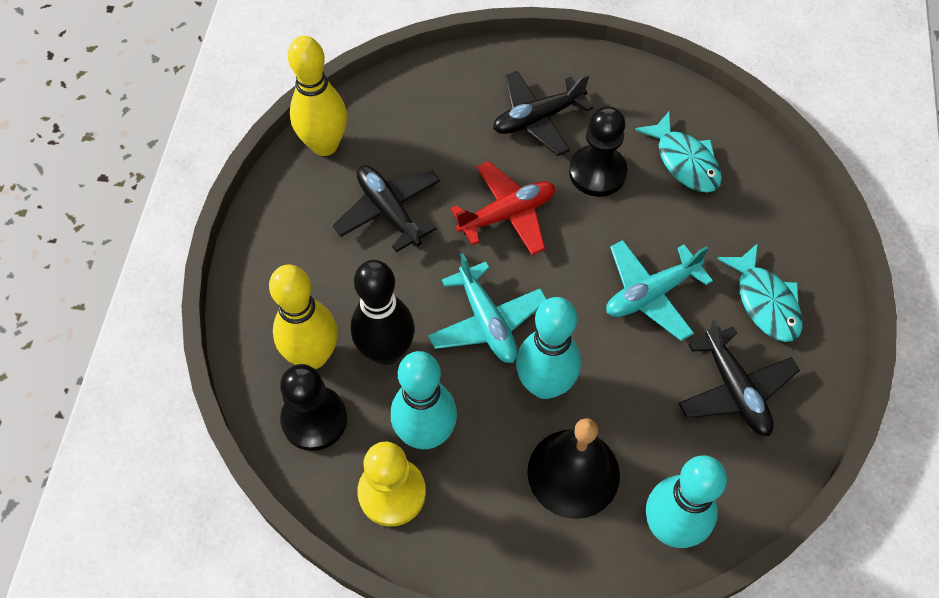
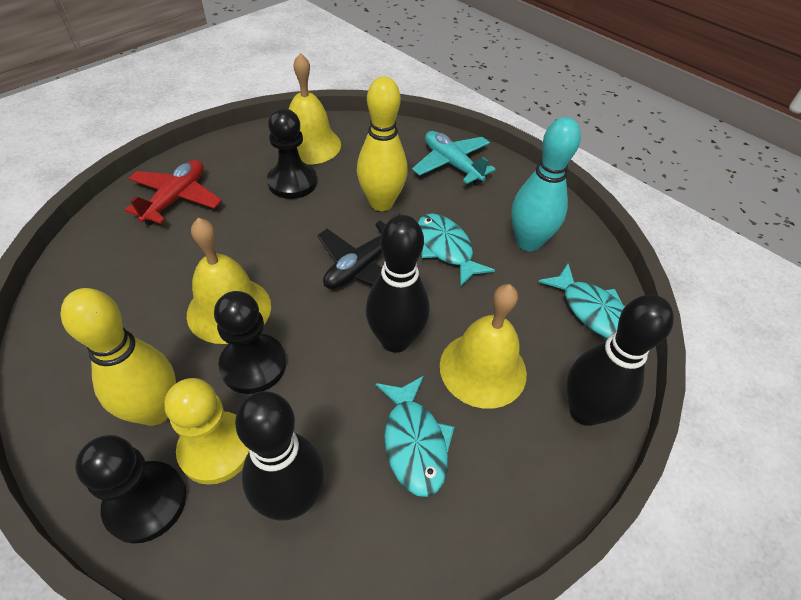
black bell: [527,418,620,519] = 1 -> none = 0
black bowling pin: [351,260,415,365] = 1 -> [235,391,324,521] [366,215,429,353] [566,295,674,426] = 3
black pawn: [280,364,347,451] [569,106,628,197] = 2 -> [75,435,186,543] [214,291,286,394] [267,108,317,199] = 3
black plane: [333,165,440,252] [493,71,593,156] [678,318,800,436] = 3 -> [317,212,401,289] = 1
turquoise bowling pin: [391,351,457,449] [516,297,581,399] [646,456,727,548] = 3 -> [511,117,581,251] = 1
turquoise fish: [635,112,722,193] [717,243,803,342] = 2 -> [375,376,454,497] [418,213,495,287] [539,264,625,338] = 3
turquoise plane: [428,253,547,363] [606,240,713,341] = 2 -> [412,131,496,185] = 1
yellow bell: none = 0 -> [187,218,271,344] [289,53,341,165] [440,284,527,409] = 3

